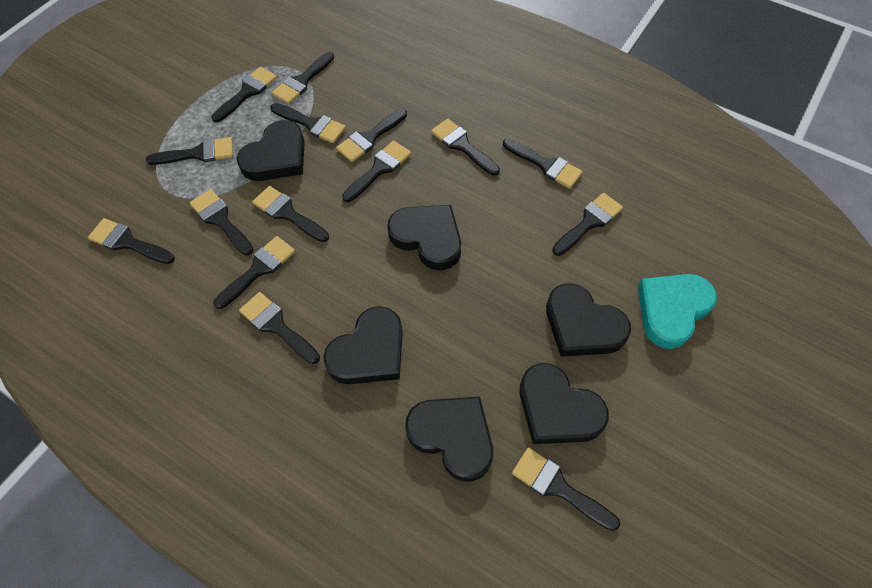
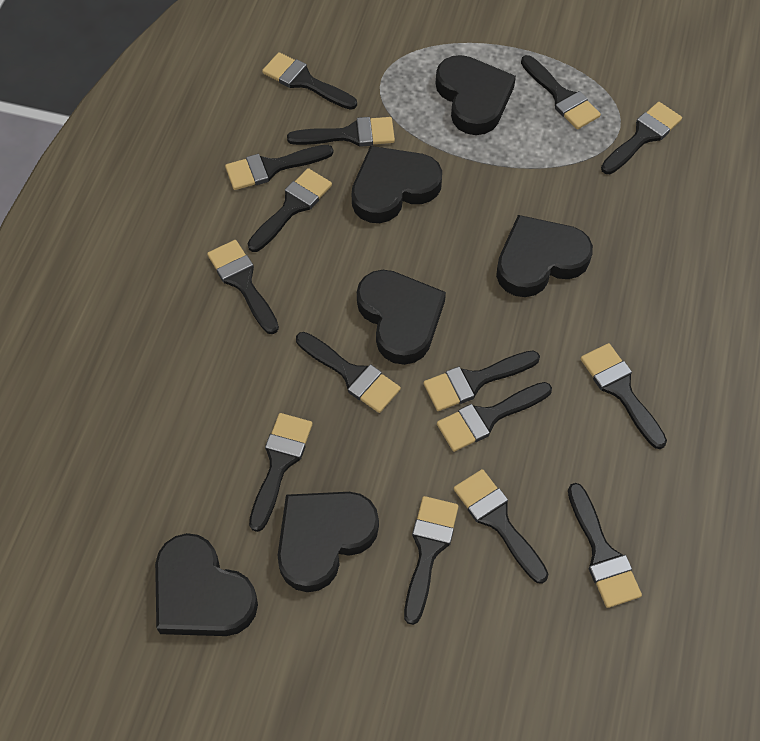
turquoise heart: [637,274,717,349] = 1 -> none = 0

